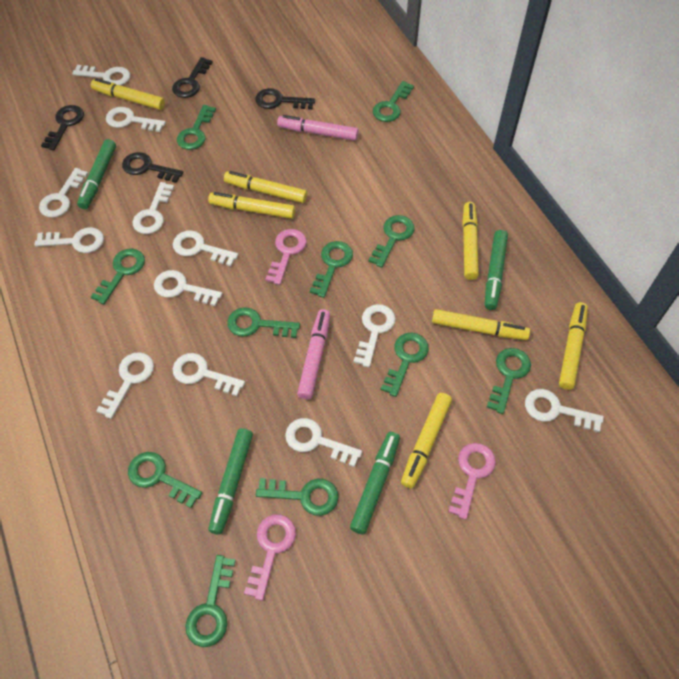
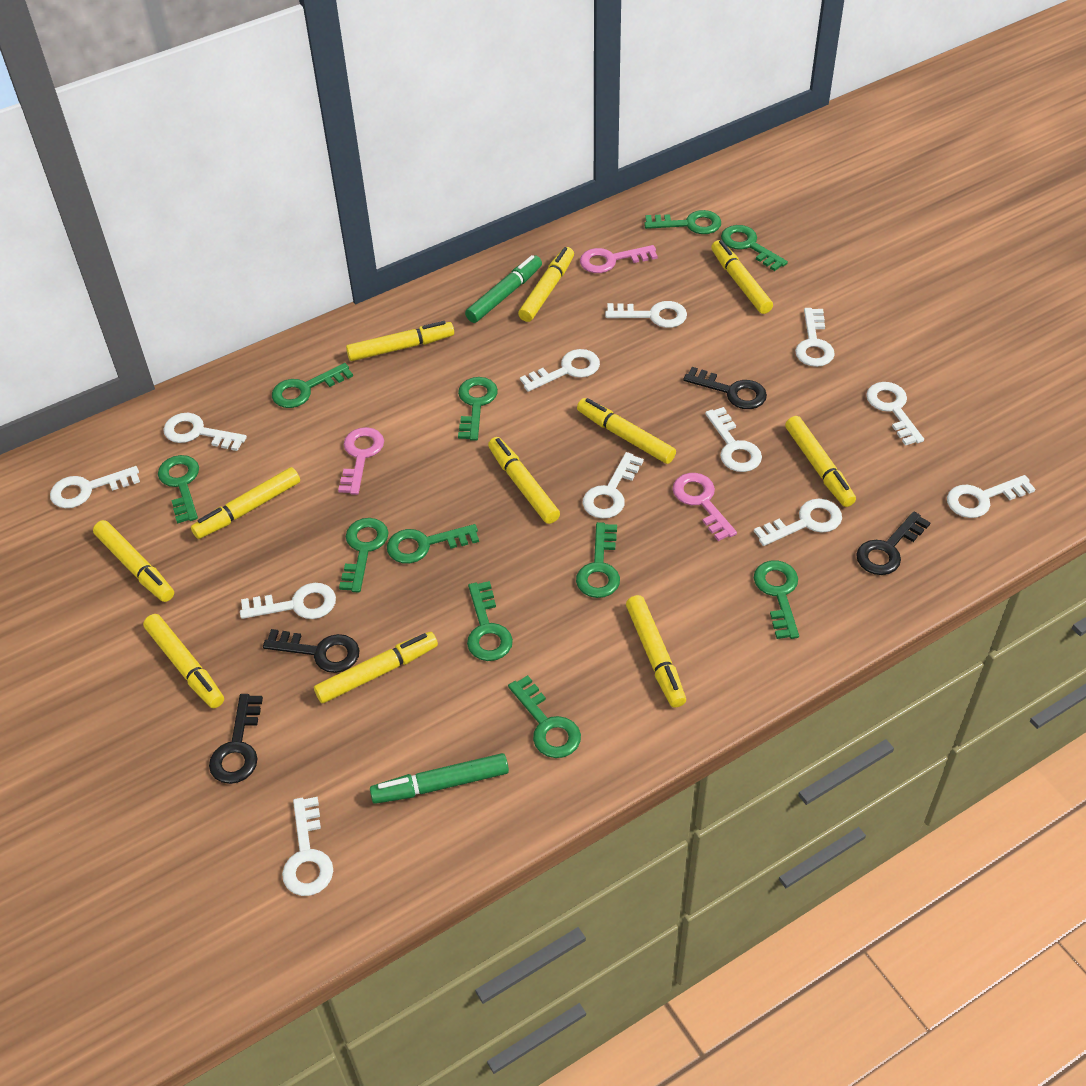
green marker: [77,139,116,209] [208,428,253,535] [350,432,400,535] [485,230,508,310] = 4 -> [370,753,509,804] [465,255,542,323] = 2
pink marker: [277,115,359,141] [297,309,330,400] = 2 -> none = 0
yellow marker: [91,78,165,110] [208,192,295,219] [224,171,307,203] [401,393,452,488] [432,309,530,340] [462,202,479,280] [559,302,588,390] = 7 -> [93,520,174,602] [143,614,224,708] [191,467,300,539] [314,632,438,703] [346,321,454,361] [488,437,560,524] [518,247,574,322] [577,398,676,464] [626,595,686,708] [711,240,773,314] [785,416,856,507] = 11

